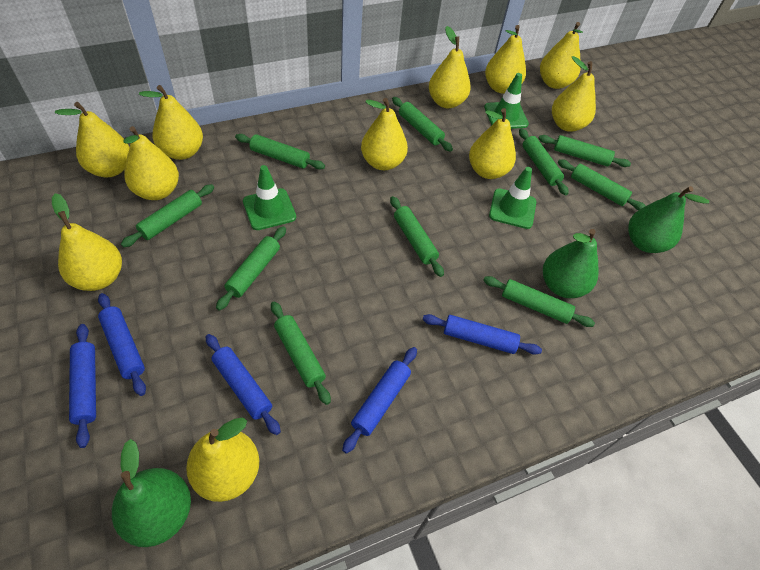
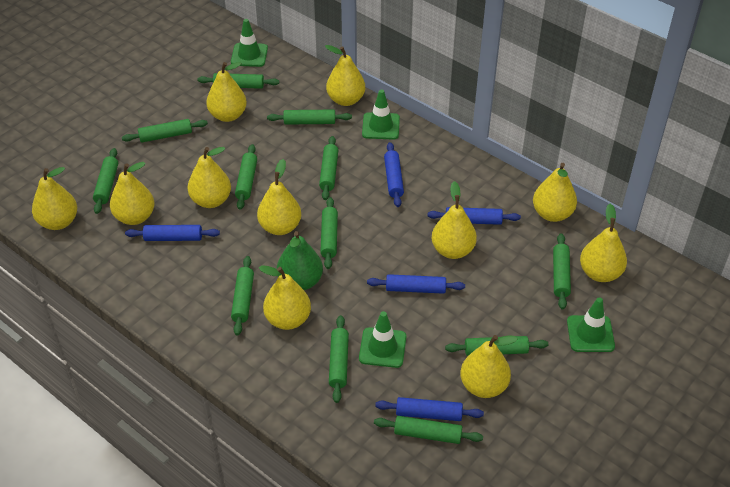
green pear: [112,439,191,547] [543,229,598,298] [628,186,709,253] = 3 -> [277,231,323,290] = 1
green rolling pin: [121,184,214,247] [216,226,286,311] [235,134,325,170] [271,301,331,405] [390,196,444,277] [392,97,453,152] [483,276,595,327] [519,128,569,195] [538,135,631,167] [558,159,645,210] = 10 -> [93,148,118,214] [122,119,208,142] [197,73,279,89] [231,256,254,336] [235,144,257,210] [267,110,352,125] [319,136,338,200] [320,197,338,269] [329,315,349,403] [374,416,483,444] [445,336,548,356] [553,233,571,310] = 12
green traffic cone: [243,165,296,230] [484,73,529,129] [489,167,536,229] = 3 -> [231,19,268,67] [359,311,406,368] [362,89,400,140] [567,297,615,352] = 4

